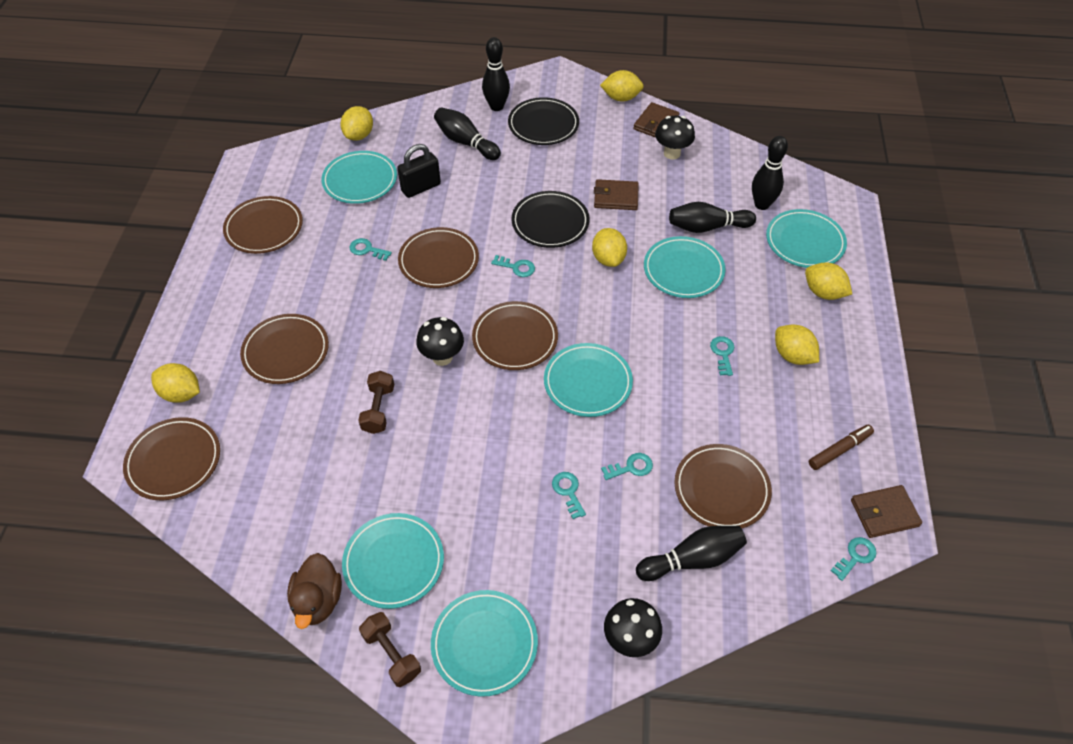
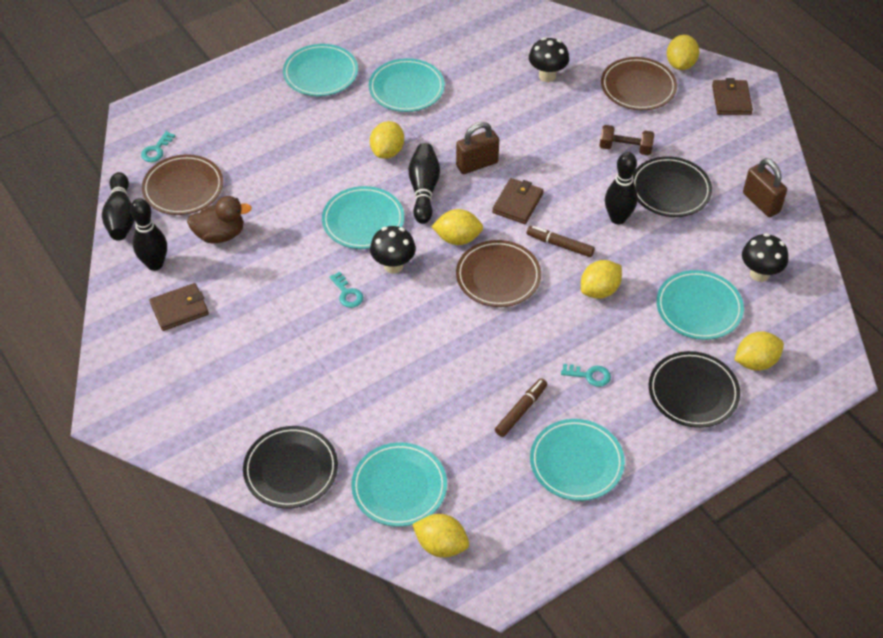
black bowling pin: [434,107,501,160] [482,37,510,111] [636,526,747,581] [669,202,756,233] [752,136,788,210] = 5 -> [102,172,134,241] [130,198,167,271] [409,143,440,224] [605,152,638,224] = 4
black padlock: [397,144,441,198] = 1 -> none = 0
black plate: [508,97,579,145] [511,191,590,248] = 2 -> [243,426,338,509] [633,156,712,217] [649,351,740,428] = 3
brown dumbbell: [358,371,394,434] [359,612,421,687] = 2 -> [600,125,654,155] = 1
brown marker: [809,425,874,470] = 1 -> [495,378,548,437] [527,226,595,257] = 2
brown padlock: none = 0 -> [456,122,499,174] [743,158,787,217] = 2
brown plate: [123,417,220,501] [223,196,303,254] [240,314,329,384] [398,227,479,288] [472,301,558,370] [674,444,772,528] = 6 -> [142,154,223,215] [456,240,541,307] [601,57,677,110] = 3
turquoise key: [349,238,392,261] [491,255,535,277] [552,472,586,519] [601,453,653,480] [710,336,734,376] [831,537,876,581] = 6 -> [141,131,175,162] [329,272,363,308] [561,364,611,387] = 3

